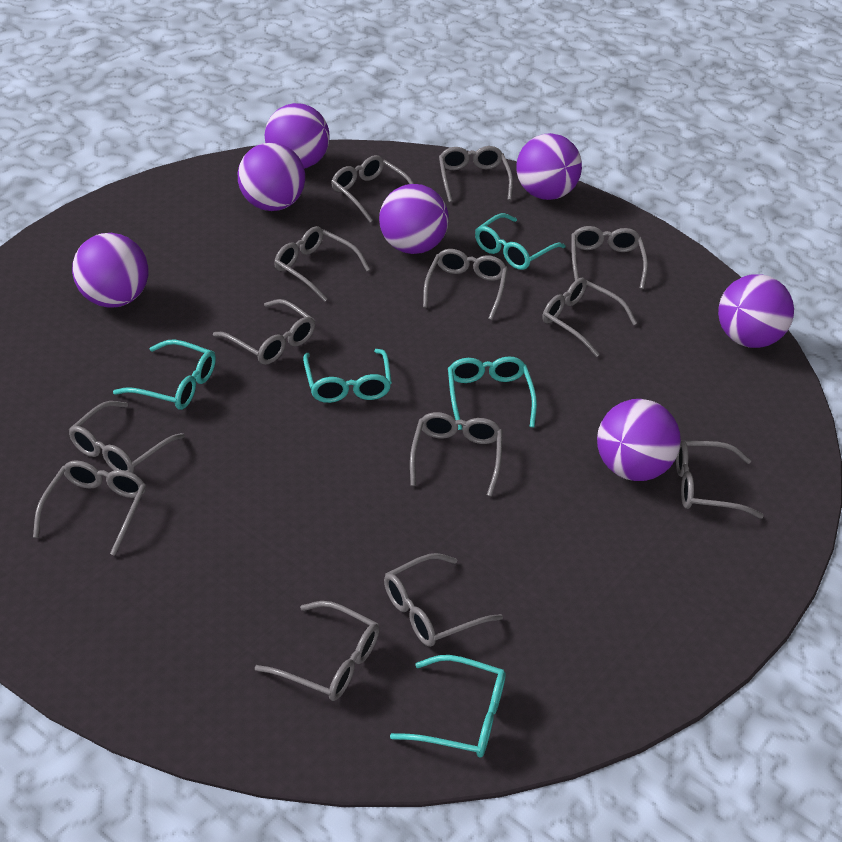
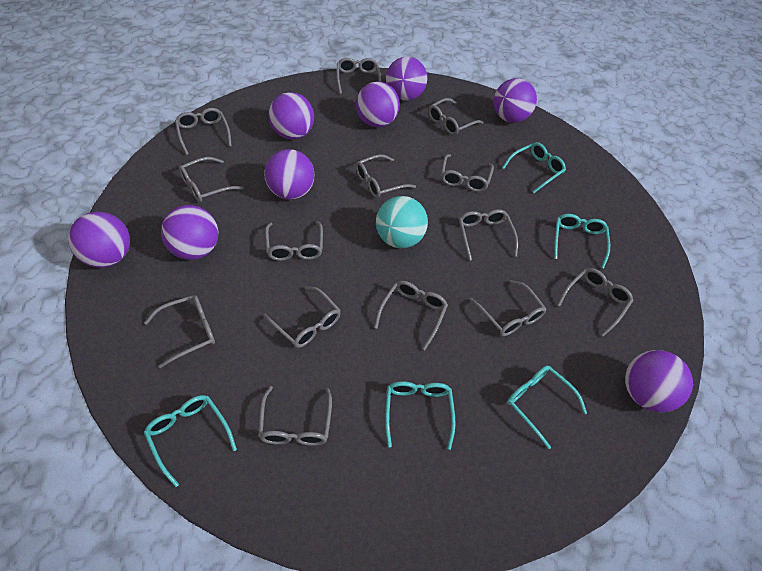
grey glasses: [33,460,146,556] [69,401,185,473] [213,299,315,365] [255,601,379,701] [274,226,370,302] [331,155,414,222] [384,553,503,647] [410,412,502,497] [423,249,508,320] [439,146,513,202] [542,278,637,357] [571,226,648,289] [676,440,764,519] = 13 -> [144,295,215,368] [175,108,232,155] [179,157,244,202] [258,386,332,446] [263,286,341,348] [265,221,323,261] [336,58,381,94] [356,154,416,198] [374,281,448,350] [428,98,484,135] [441,154,494,192] [459,210,518,261] [470,280,546,336] [557,268,634,337] = 14
purple ball: [72,233,148,308] [238,142,305,211] [265,103,330,169] [379,184,449,254] [516,133,582,200] [597,399,681,481] [718,274,794,348] = 7 -> [68,212,130,268] [161,205,218,260] [264,149,314,200] [268,92,314,139] [356,81,400,127] [386,56,427,101] [493,78,537,122] [625,350,693,412] = 8
turquoise ball: none = 0 -> [376,196,428,248] = 1

